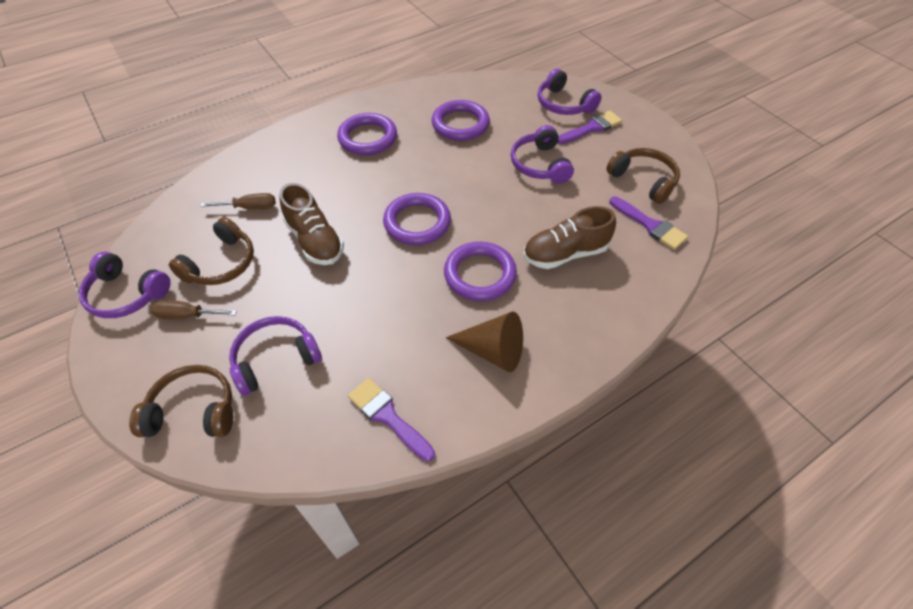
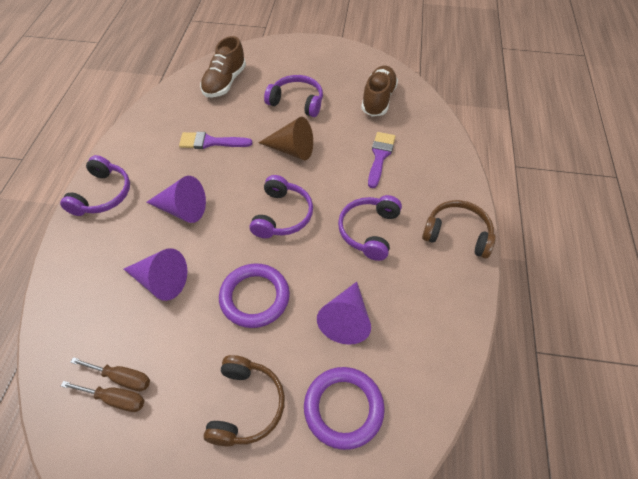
brown headphones: [129,365,233,437] [169,217,254,285] [606,148,680,204] = 3 -> [204,355,285,446] [422,200,496,258] = 2
purple brush: [348,378,435,462] [558,110,622,144] [610,197,688,250] = 3 -> [179,132,252,149] [368,132,396,188] = 2
purple cone: none = 0 -> [124,248,187,301] [146,176,206,223] [317,282,371,345] = 3
purple ring: [337,113,397,155] [383,193,451,245] [432,100,490,141] [444,242,517,301] = 4 -> [219,263,290,328] [304,367,385,450] = 2

